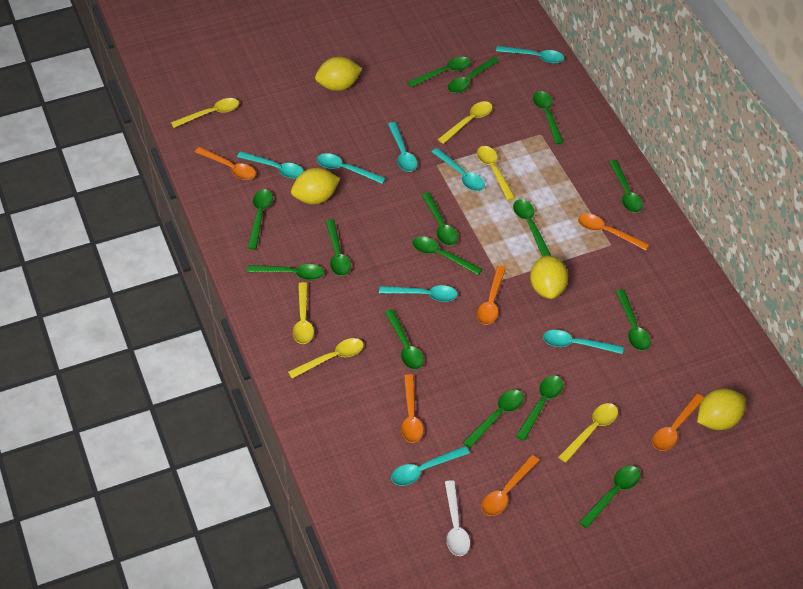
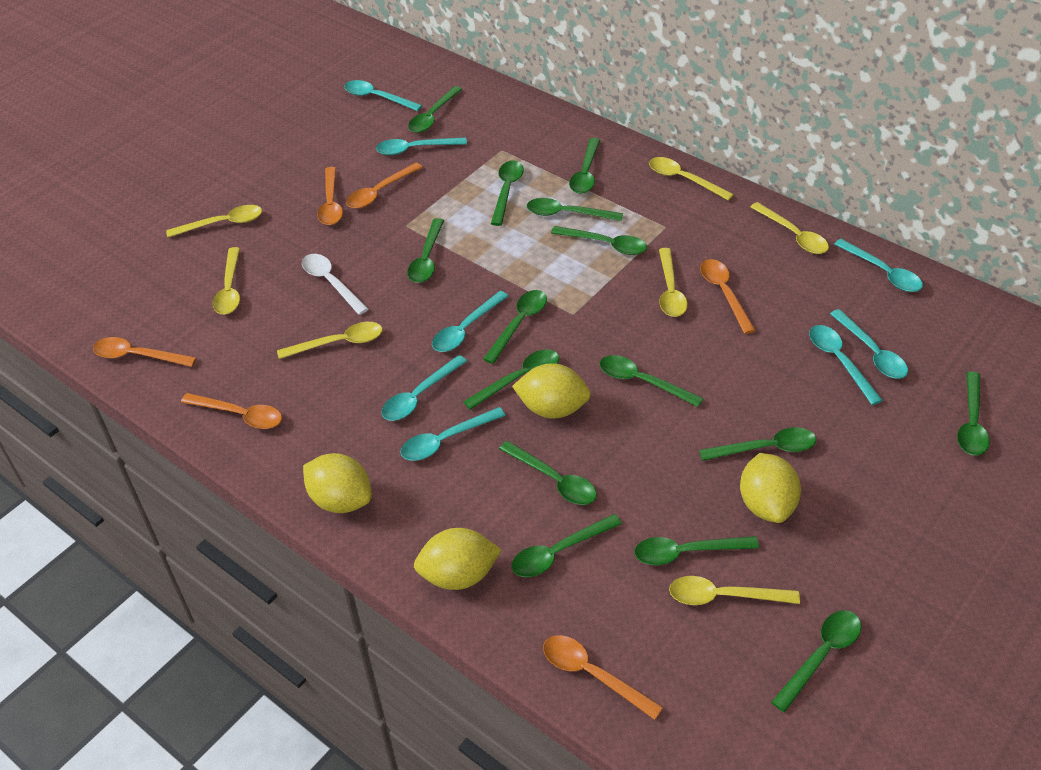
yellow spoon: [171,98,239,128] [288,338,364,379] [293,282,314,344] [438,101,493,144] [477,146,515,201] [559,403,618,463] = 6 -> [166,205,262,238] [213,247,240,314] [277,322,383,359] [649,157,734,201] [659,248,688,317] [669,576,800,605] [750,202,829,254] = 7

